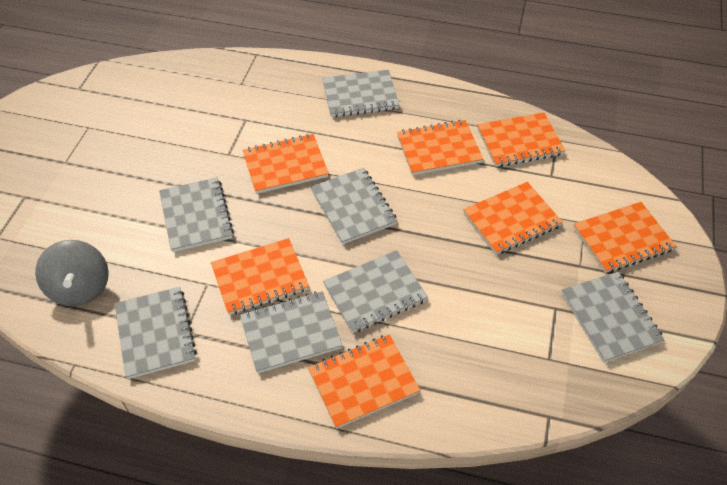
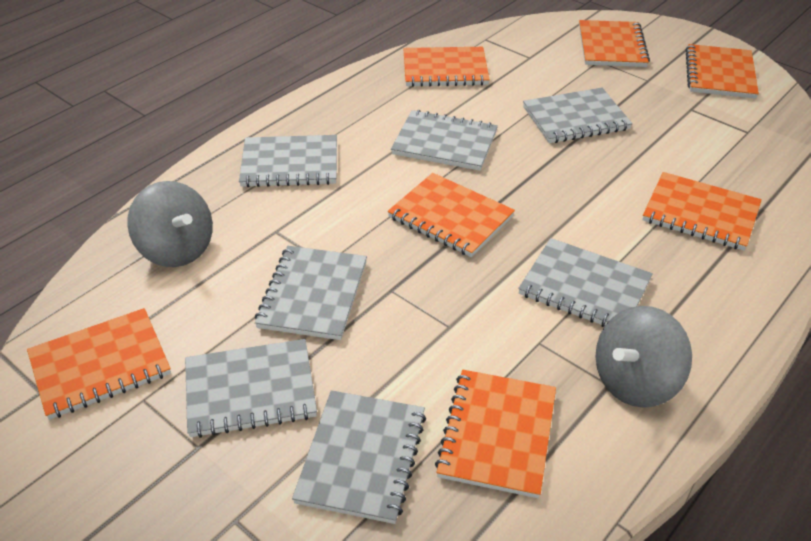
grey spinning top: [35,240,109,306] = 1 -> [127,181,213,267] [596,306,692,408] = 2

